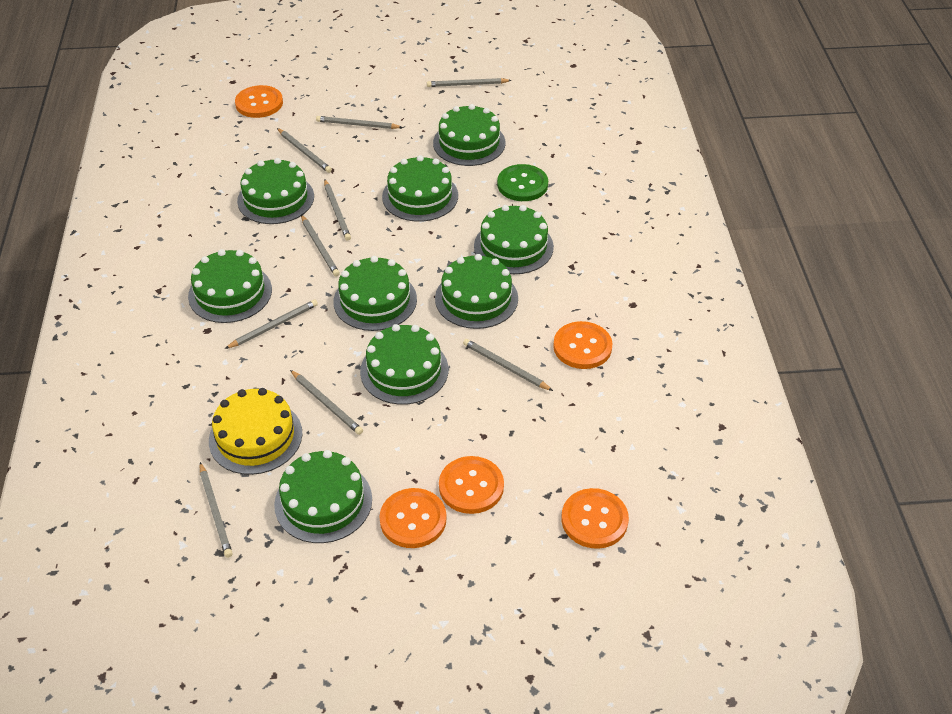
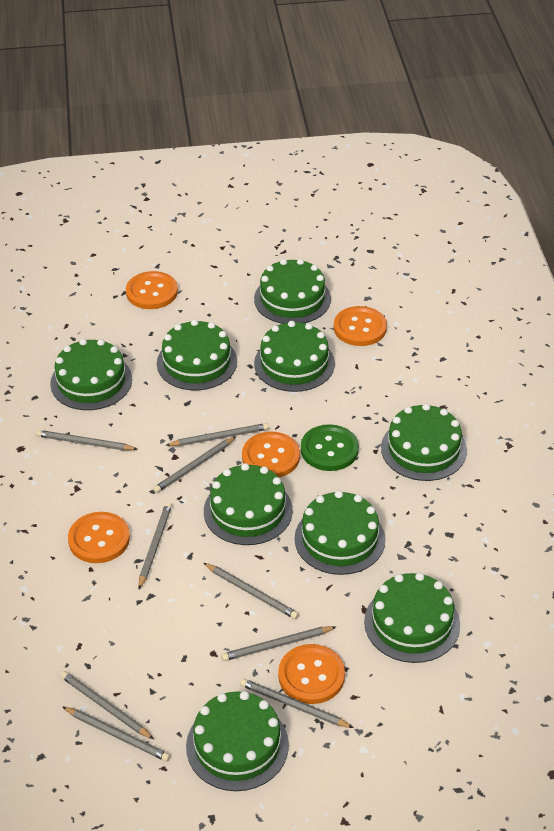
yellow cake: [209,388,302,475] = 1 -> none = 0

